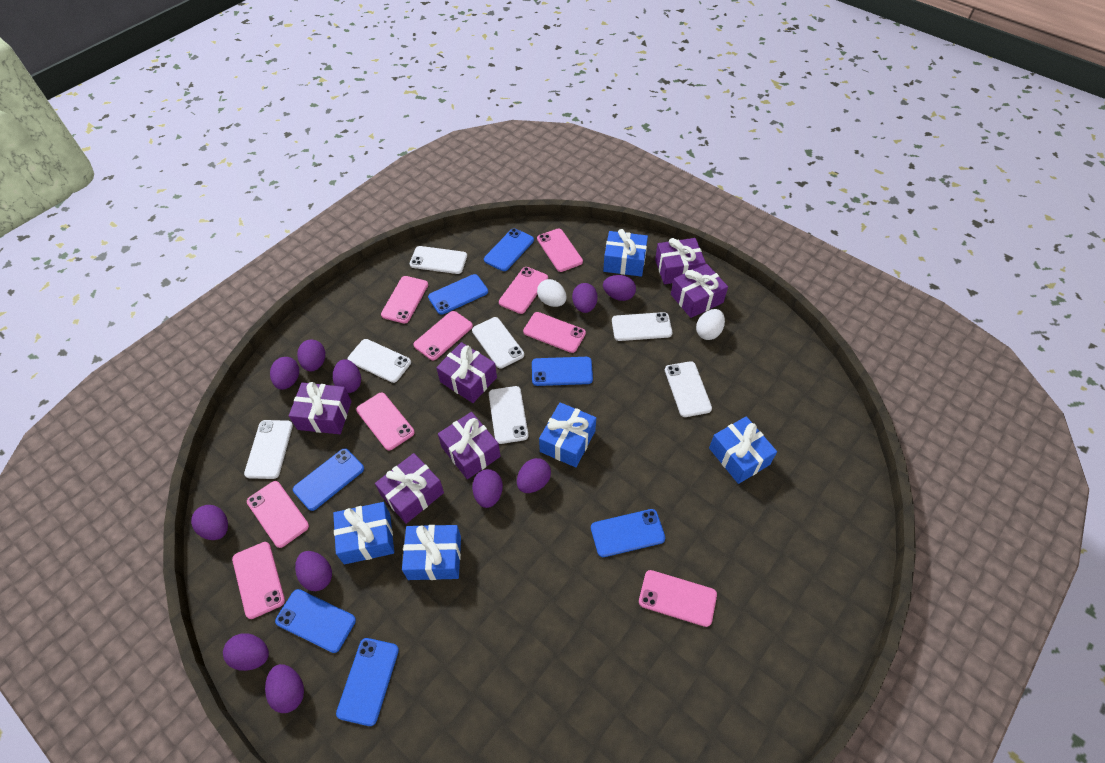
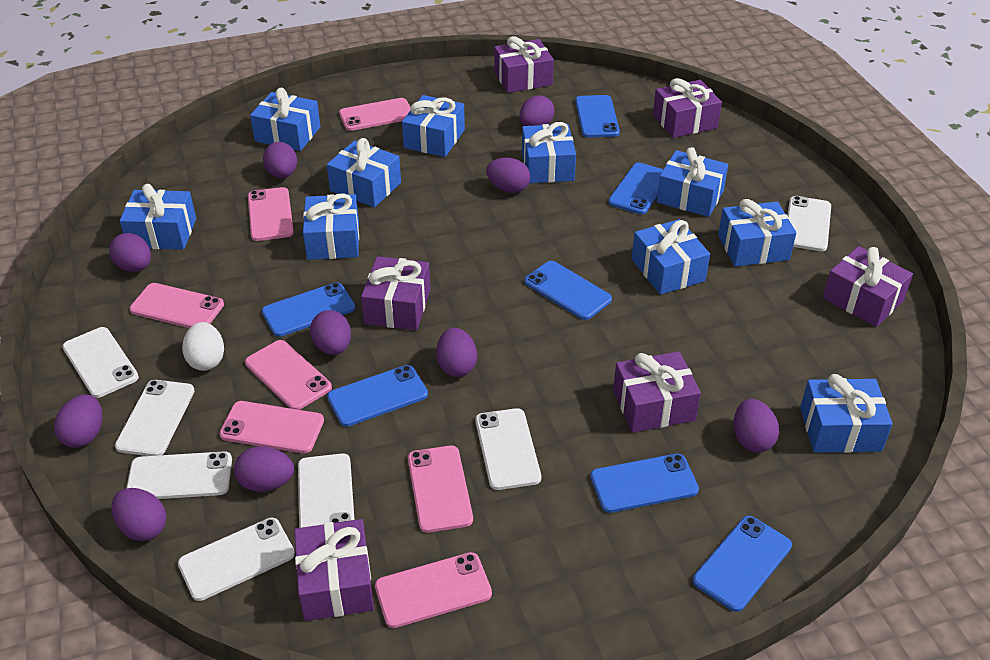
blue gift: [333,502,394,564] [402,525,461,580] [539,402,596,467] [603,229,648,277] [709,416,777,484] = 5 -> [120,184,196,250] [250,88,320,151] [303,193,359,260] [327,138,401,207] [402,95,465,157] [522,122,576,183] [632,219,710,295] [657,147,728,217] [718,199,796,267] [800,374,893,453] = 10
pink phone: [232,542,285,619] [247,481,309,548] [356,393,415,450] [381,276,428,324] [413,311,473,360] [499,267,548,314] [523,312,586,353] [537,228,583,272] [639,570,717,627] = 9 -> [130,283,224,328] [219,401,324,453] [245,340,332,410] [248,187,294,241] [339,98,411,131] [375,552,492,628] [408,446,473,533] = 7
purple egg: [191,505,228,540] [223,633,269,671] [265,664,304,713] [270,357,299,390] [295,551,332,591] [297,340,325,371] [333,359,361,393] [472,469,503,508] [517,458,551,493] [572,283,598,313] [603,275,636,301] = 11 -> [54,394,102,448] [109,233,151,272] [111,488,167,541] [234,446,294,492] [263,142,297,178] [310,310,351,355] [436,328,477,377] [486,158,530,193] [519,95,555,126] [734,399,779,452] = 10
white egg: [537,279,566,307] [696,309,725,340] = 2 -> [182,322,224,371] = 1

